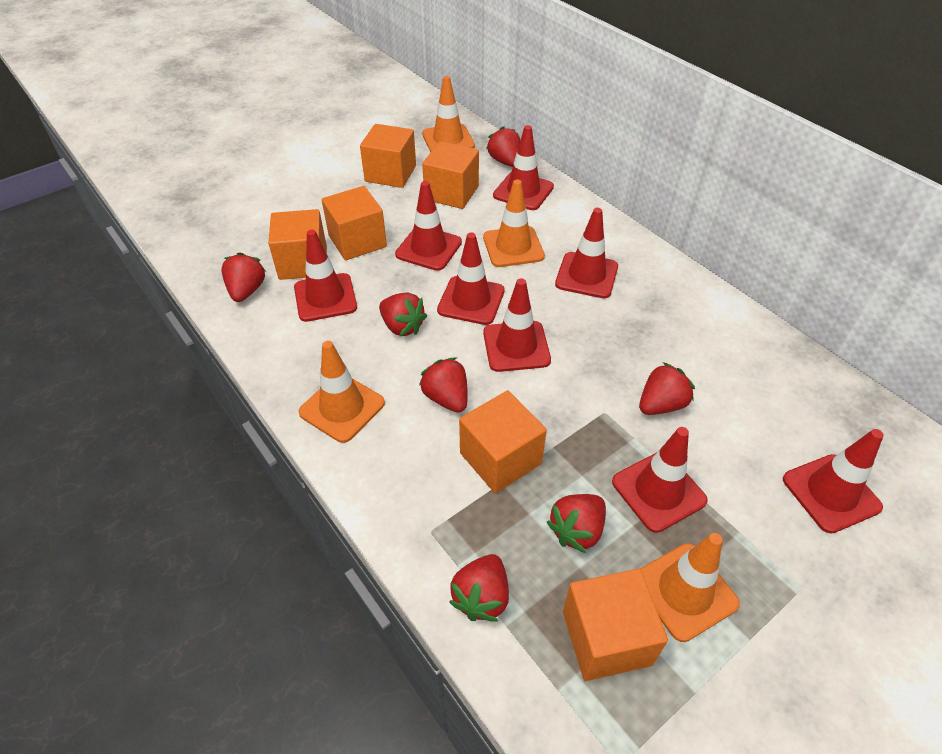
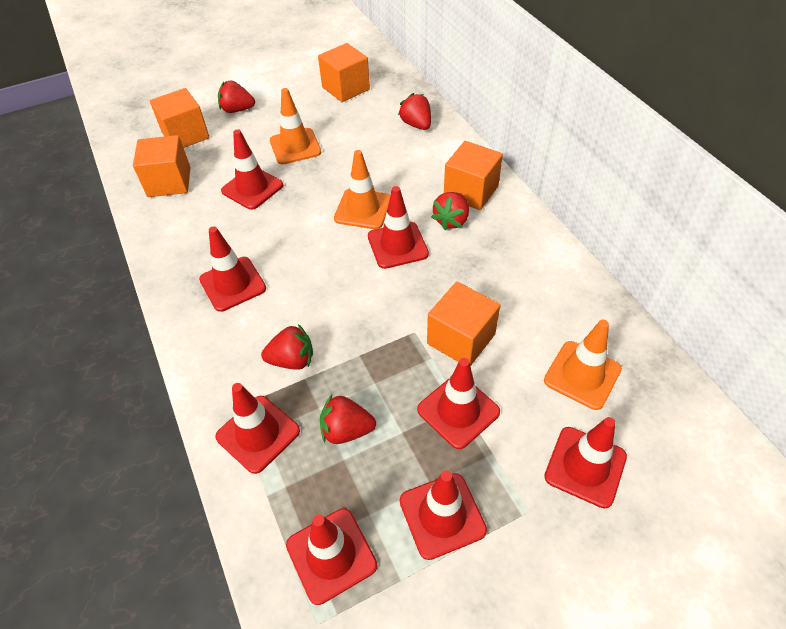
orange cube: [268,209,327,280] [322,186,387,260] [360,124,416,188] [422,141,479,209] [459,390,547,493] [563,569,668,681] = 6 -> [133,135,190,197] [150,88,210,148] [318,43,370,102] [427,282,501,366] [444,141,503,210] = 5
orange traffic cone: [298,341,385,443] [422,76,475,152] [483,180,545,267] [640,533,740,642] = 4 -> [270,88,322,165] [334,150,391,229] [544,320,622,410] = 3
red strawberry: [221,252,266,302] [379,293,427,336] [419,357,468,413] [449,554,509,622] [486,126,520,167] [547,494,606,553] [639,362,695,415] = 7 -> [218,80,255,113] [261,324,313,370] [320,395,376,444] [398,93,431,130] [432,192,469,230] = 5

